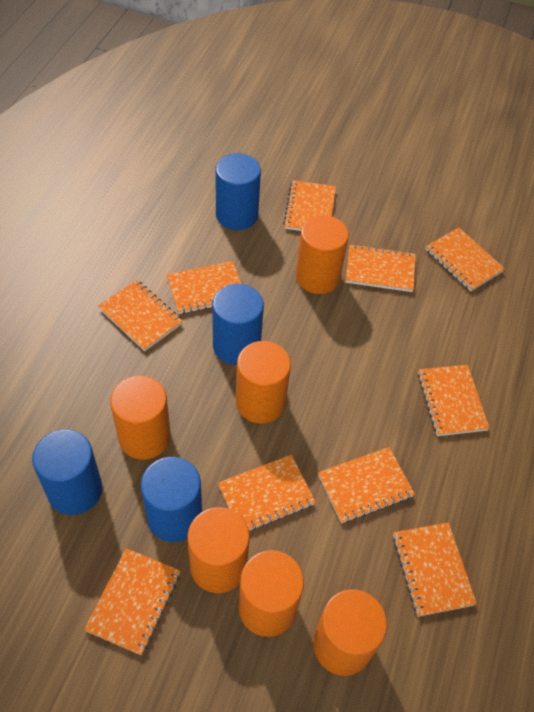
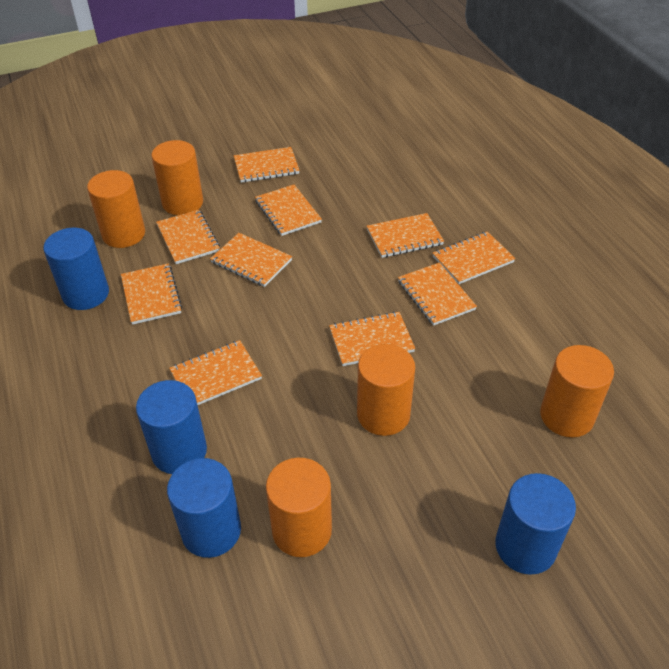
orange cylinder: [110,375,171,460] [188,507,250,593] [236,341,291,424] [239,550,304,637] [296,215,349,294] [313,589,387,676] = 6 -> [87,170,145,248] [151,140,203,215] [266,458,332,557] [357,344,415,436] [540,345,614,437] = 5

